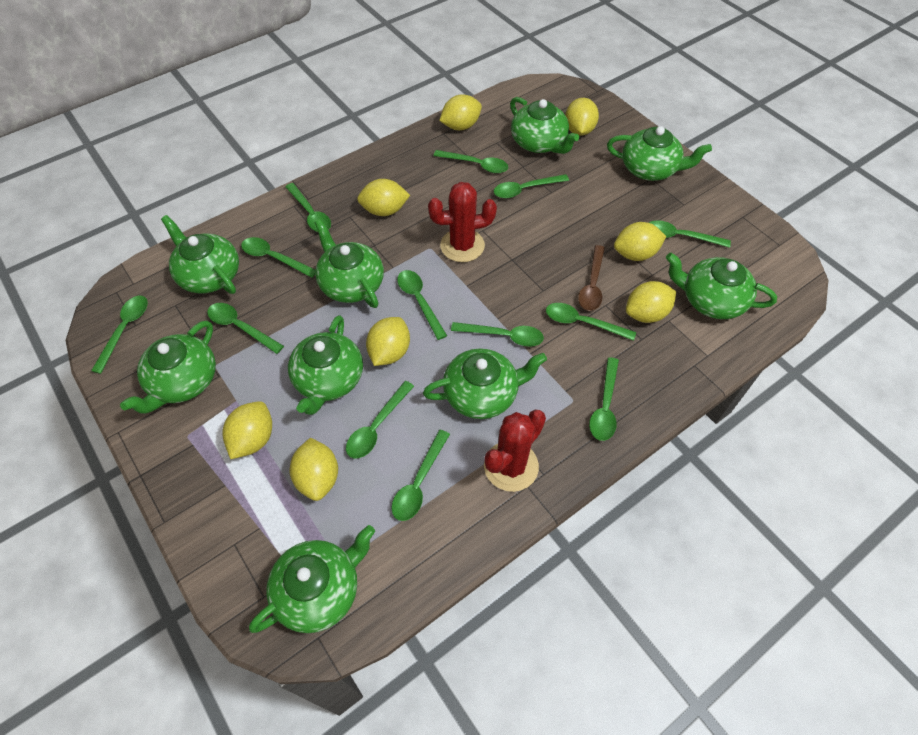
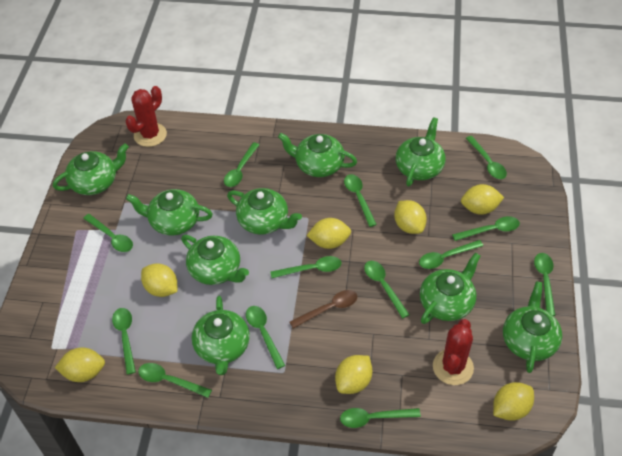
yellow lemon: [222,401,272,459] [290,438,338,501] [357,179,410,216] [366,317,410,366] [439,94,482,130] [565,98,599,136] [614,222,667,261] [626,281,676,323] = 8 -> [55,347,105,382] [141,263,177,297] [306,218,351,249] [335,355,372,394] [394,200,427,234] [461,184,504,215] [493,382,534,421] = 7

